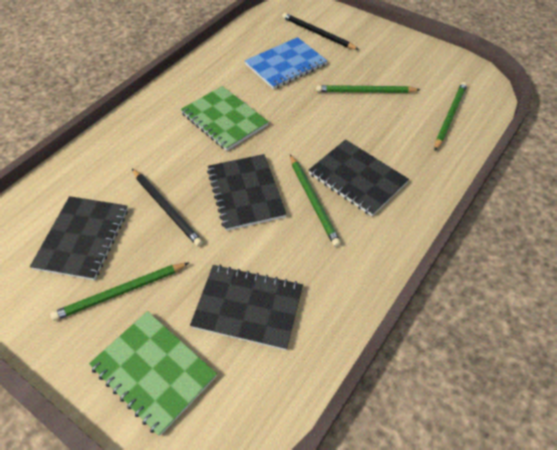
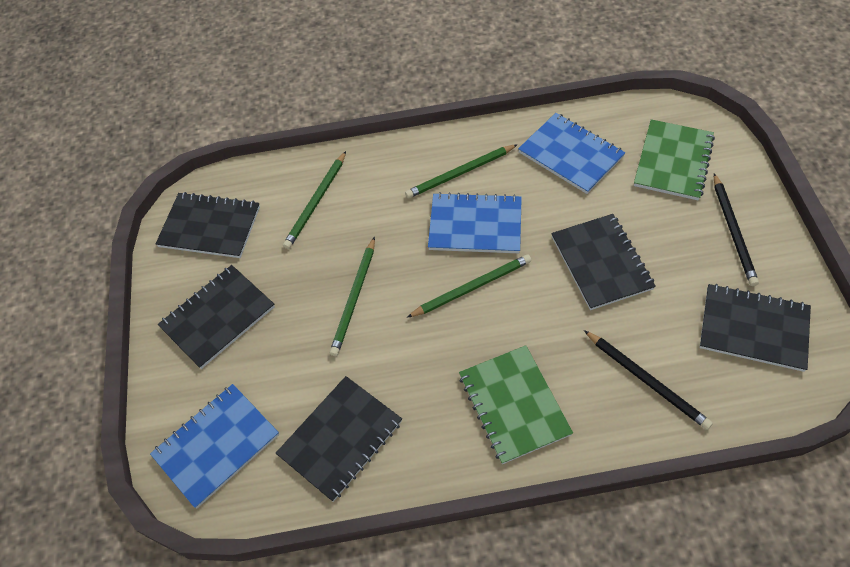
black notebook: [30,196,128,280] [190,265,303,350] [207,154,287,231] [309,139,409,216] = 4 -> [156,192,260,258] [158,265,275,369] [276,376,402,502] [551,214,656,310] [700,284,811,372] = 5
blue notebook: [245,37,327,89] = 1 -> [150,384,279,508] [428,192,522,253] [518,113,625,194] = 3

